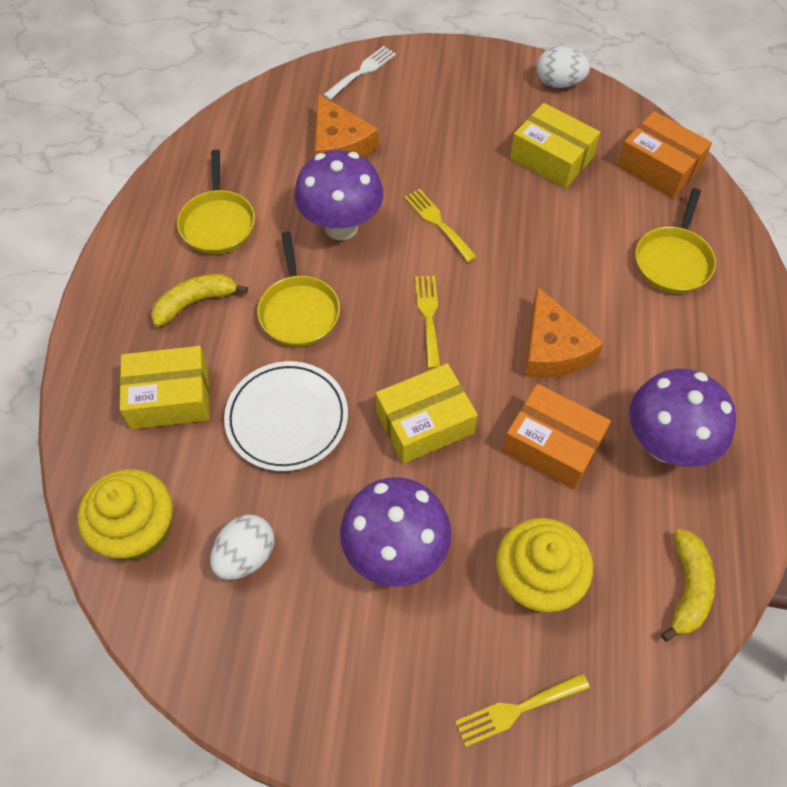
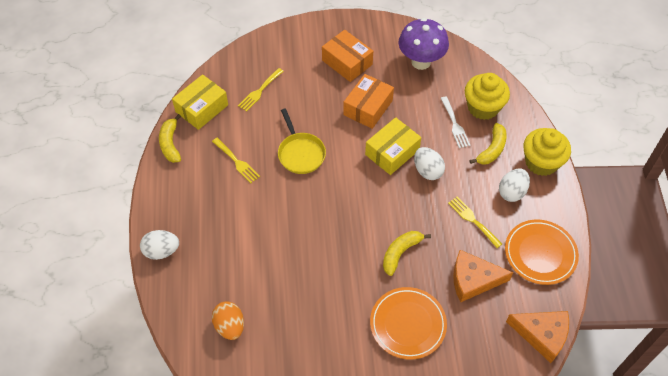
orange egg: none = 0 -> [212,301,244,340] = 1
orange plate: none = 0 -> [370,287,447,360] [505,219,579,285] = 2
purple mushroom: [294,150,383,240] [340,477,451,587] [629,369,736,467] = 3 -> [399,18,449,70] = 1
white egg: [210,515,274,580] [537,46,590,88] = 2 -> [140,230,179,260] [414,147,445,180] [499,168,530,202] = 3
white plate: [224,361,348,471] = 1 -> none = 0
yellow banana: [151,274,248,327] [661,529,715,642] = 2 -> [159,114,181,163] [383,231,431,276] [469,123,507,165] = 3
yellow box: [120,346,210,429] [376,363,478,464] [510,103,601,189] = 3 -> [172,74,228,130] [365,117,421,175] = 2
yellow pan: [177,150,255,254] [257,231,340,347] [635,188,716,293] = 3 -> [278,108,326,174] = 1

